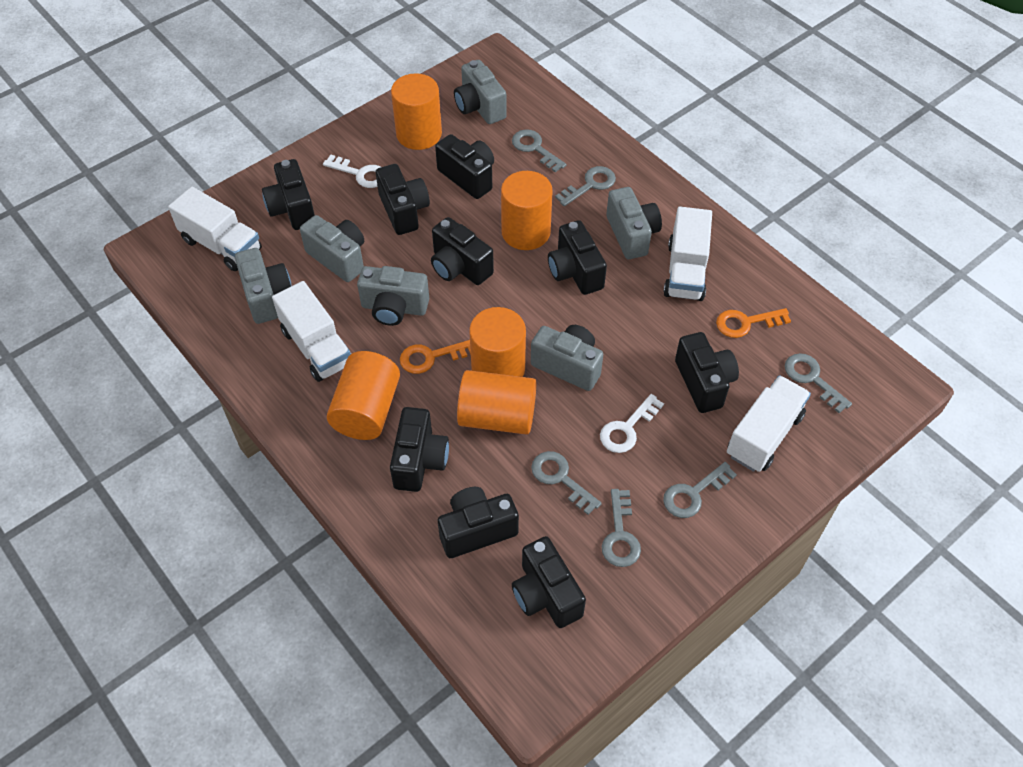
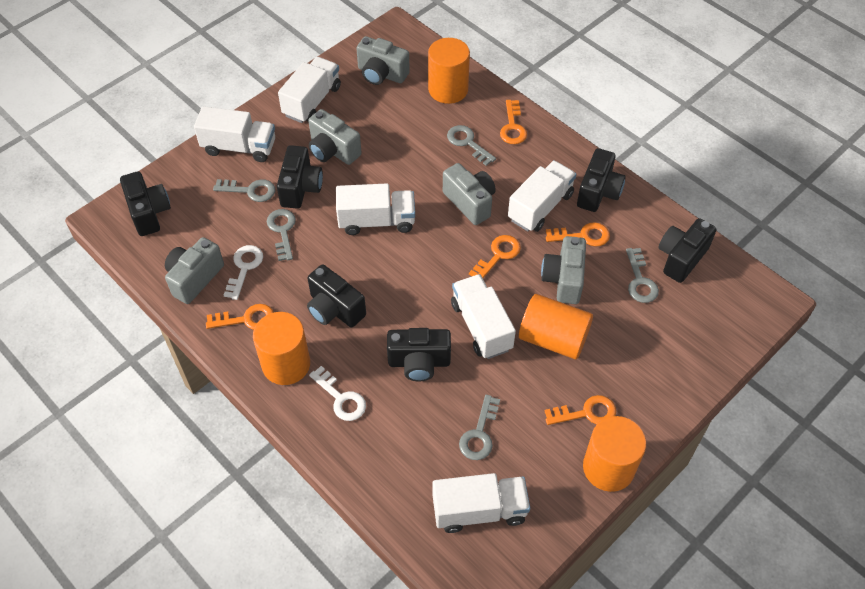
black camera: [262,159,315,230] [376,164,430,235] [390,407,449,492] [431,217,494,285] [435,134,494,199] [438,487,519,558] [512,536,586,628] [548,220,607,295] [675,332,739,413] = 9 -> [120,171,171,236] [277,145,323,209] [307,264,366,327] [387,328,451,382] [577,148,626,212] [659,218,716,283] = 6
grey camera: [235,248,292,324] [300,215,364,282] [357,266,429,326] [454,60,507,124] [531,325,603,391] [606,187,662,259] = 6 -> [165,237,224,304] [308,109,362,165] [356,36,410,85] [443,163,496,225] [541,236,586,304] = 5
grey key: [512,129,567,172] [531,451,602,515] [555,166,616,206] [602,489,641,567] [663,462,737,518] [785,353,852,413] = 6 -> [213,179,275,202] [267,209,296,261] [447,125,496,166] [459,394,500,460] [626,248,659,303] = 5
orange cylinder: [327,351,400,440] [391,73,442,150] [457,370,536,435] [469,307,526,377] [501,171,553,250] = 5 -> [253,312,310,385] [428,38,470,104] [519,294,593,359] [583,416,646,492] = 4
orange key: [400,340,471,374] [716,308,791,338] = 2 -> [206,304,274,330] [469,235,521,278] [500,100,527,144] [545,395,616,425] [546,222,610,247] = 5
white truck: [168,186,262,271] [272,281,351,382] [663,207,712,301] [727,375,811,472] = 4 -> [194,106,275,162] [278,57,341,123] [336,184,415,235] [433,473,530,533] [451,274,516,359] [508,160,577,232] = 6

